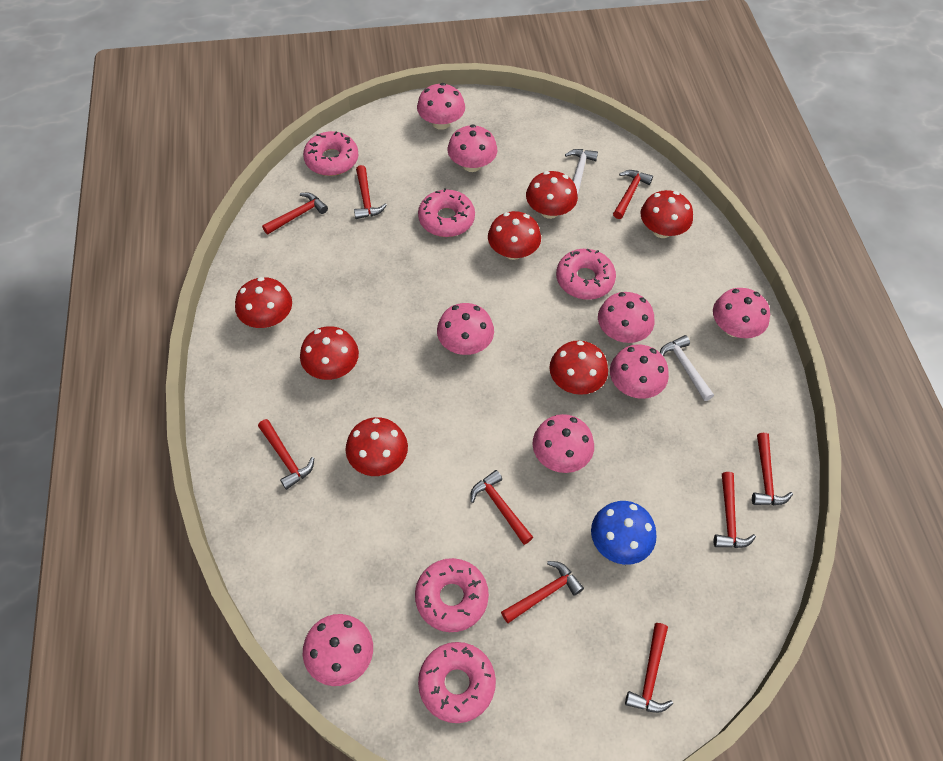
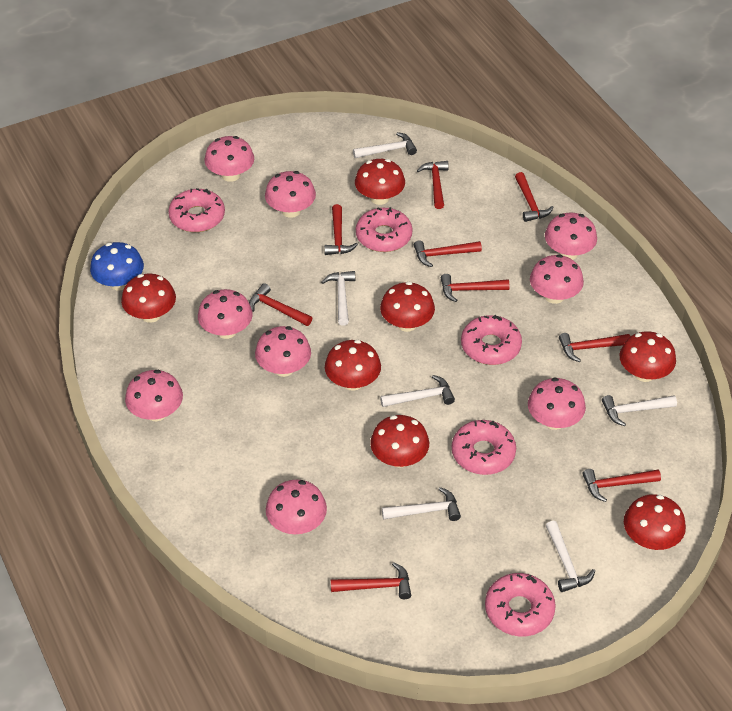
pink mushroom: [303,614,373,686] [417,83,465,130] [437,303,494,355] [448,124,497,172] [533,414,594,473] [598,292,654,343] [610,344,669,399] [713,288,770,338] = 8 -> [125,370,183,421] [198,289,253,339] [205,136,254,182] [255,326,311,377] [265,171,316,218] [266,480,327,534] [528,377,586,430] [530,254,584,304] [545,212,597,260] = 9
white hammer: [565,149,598,195] [660,335,714,401] = 2 -> [321,271,355,326] [353,132,417,158] [380,375,455,407] [382,487,461,521] [546,521,595,592] [602,395,677,426] = 6

